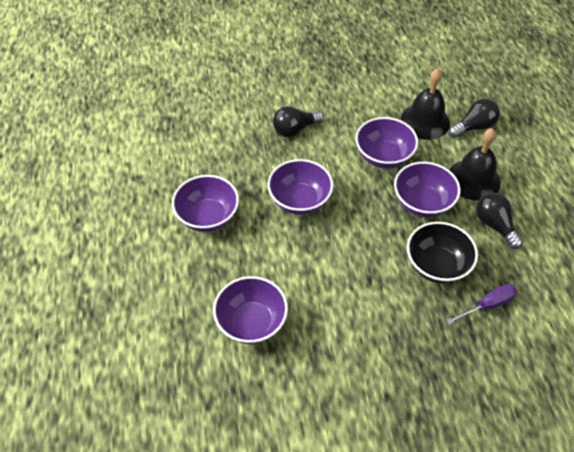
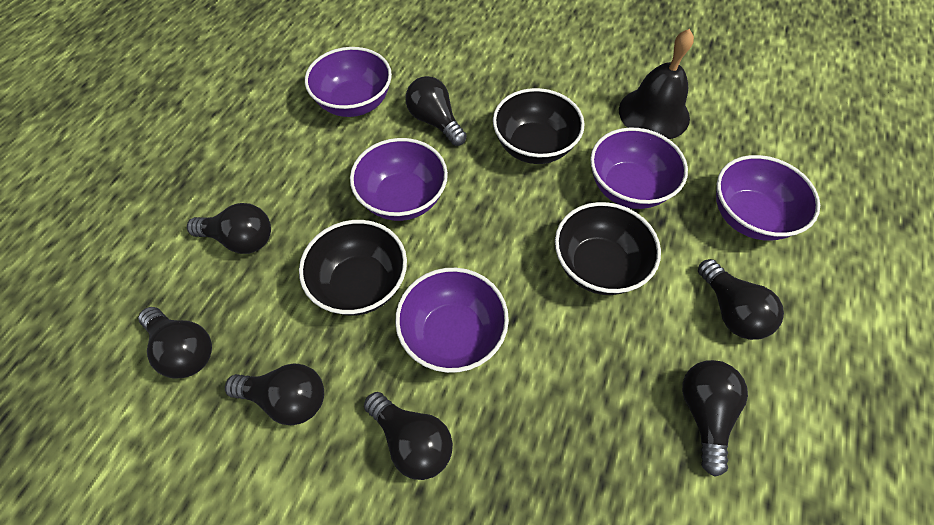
black bell: [401,68,450,140] [450,128,501,201] = 2 -> [619,29,694,139] = 1
black bowl: [407,222,478,284] = 1 -> [299,220,407,315] [493,88,585,164] [555,202,661,295] = 3
black light bulb: [273,106,324,137] [449,99,500,138] [476,193,523,249] = 3 -> [138,307,212,378] [187,203,271,254] [225,364,324,425] [364,392,453,480] [406,76,467,146] [682,360,748,477] [698,259,784,340] = 7
purple screwdriver: [446,284,517,324] = 1 -> none = 0

